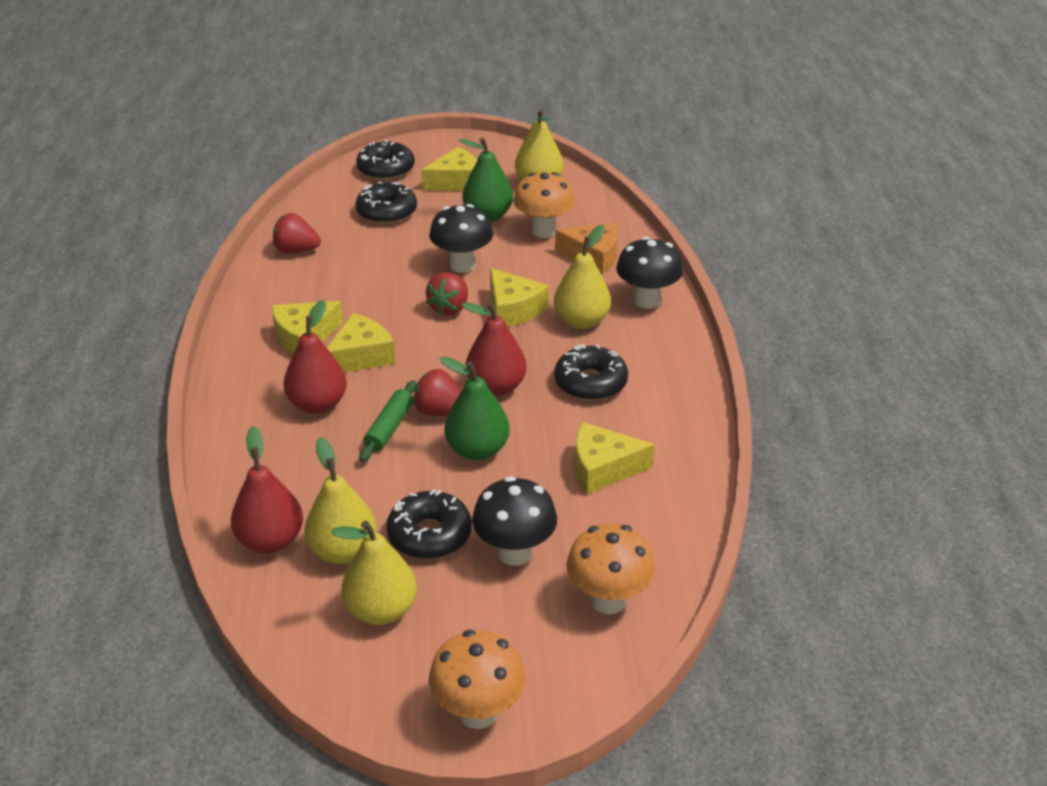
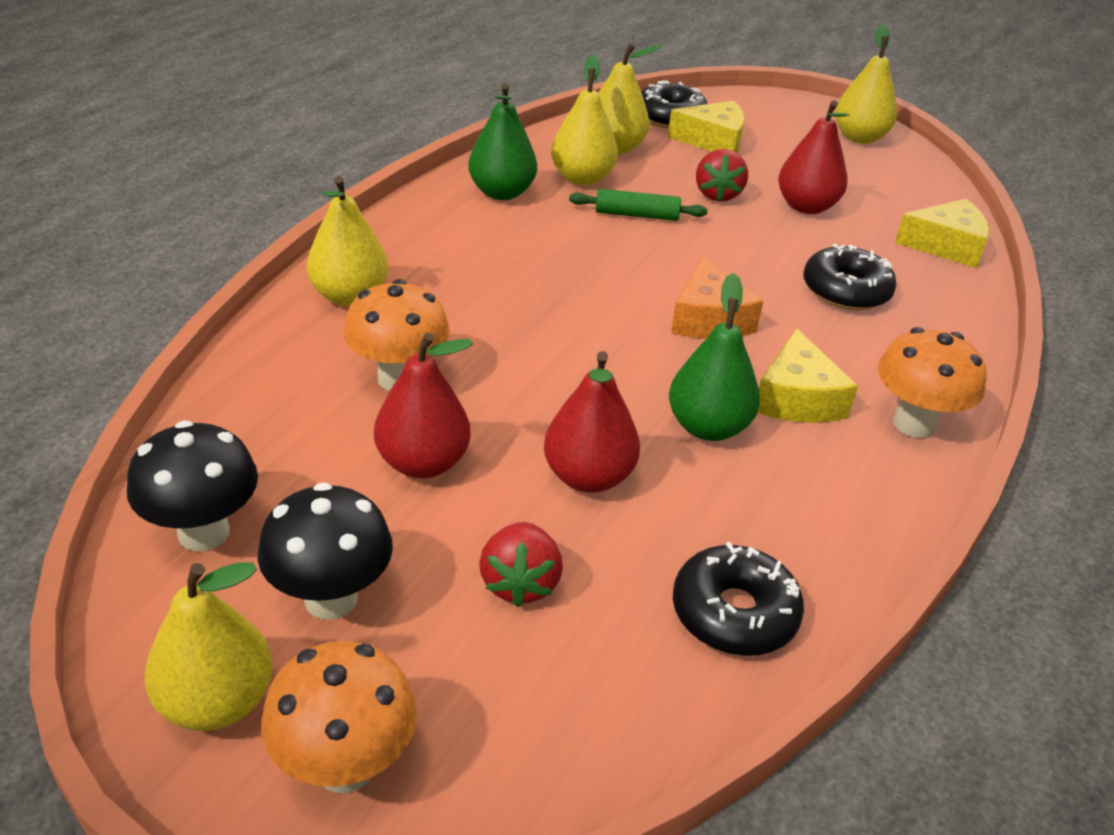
black donut: [355,181,417,224] [356,140,415,180] [386,489,472,559] [554,344,628,401] = 4 -> [641,80,707,129] [673,542,804,656] [803,244,897,310] = 3
black mushroom: [429,204,493,273] [472,476,557,566] [616,237,683,309] = 3 -> [127,421,258,552] [258,482,393,619] = 2
red strawberry: [273,213,321,253] [413,369,462,416] [426,272,468,315] = 3 -> [479,522,563,607] [696,149,748,202] = 2
yellow cheese: [272,301,343,355] [327,313,395,372] [422,147,477,191] [490,268,549,327] [575,422,655,494] = 5 -> [668,101,745,153] [758,329,858,423] [895,199,989,268] = 3
yellow pear: [304,438,377,564] [331,521,417,625] [515,109,563,180] [554,225,611,329] = 4 -> [144,562,273,731] [306,176,388,306] [551,54,618,186] [598,43,662,155] [835,24,897,144] = 5

